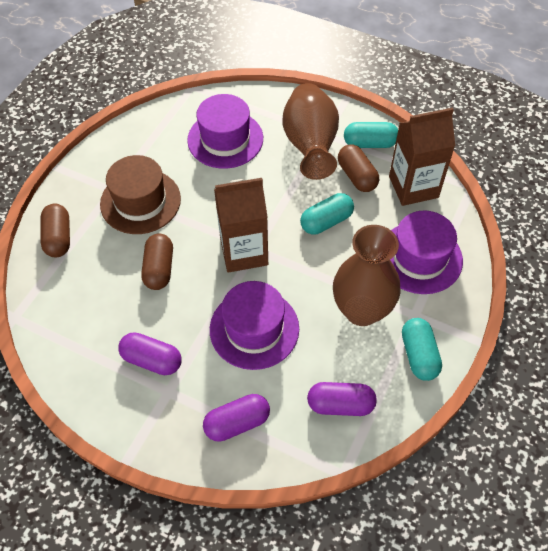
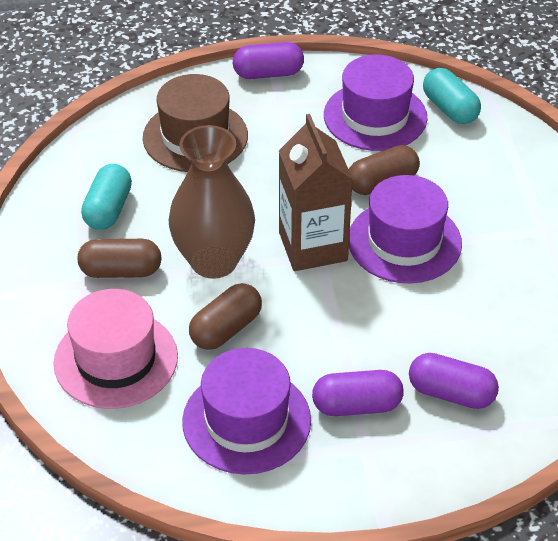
brown carton: [214,178,268,273] [389,108,455,206] = 2 -> [279,114,353,271] = 1
brown vase: [282,83,339,180] [333,225,401,326] = 2 -> [169,125,255,279] = 1
pink hat: none = 0 -> [54,289,178,409] = 1
turquoise capsule: [300,193,354,235] [344,122,398,148] [402,318,442,381] = 3 -> [81,164,132,230] [423,68,481,124] = 2

